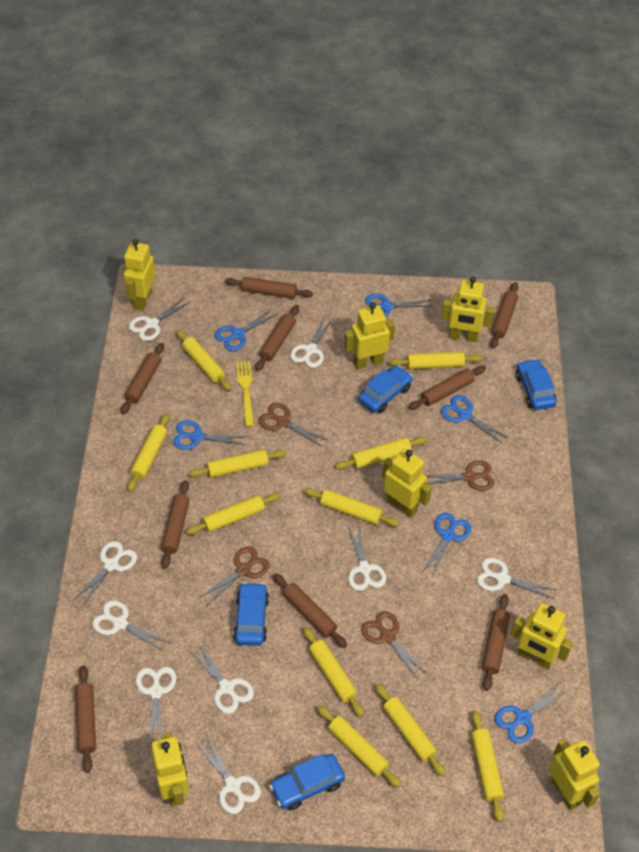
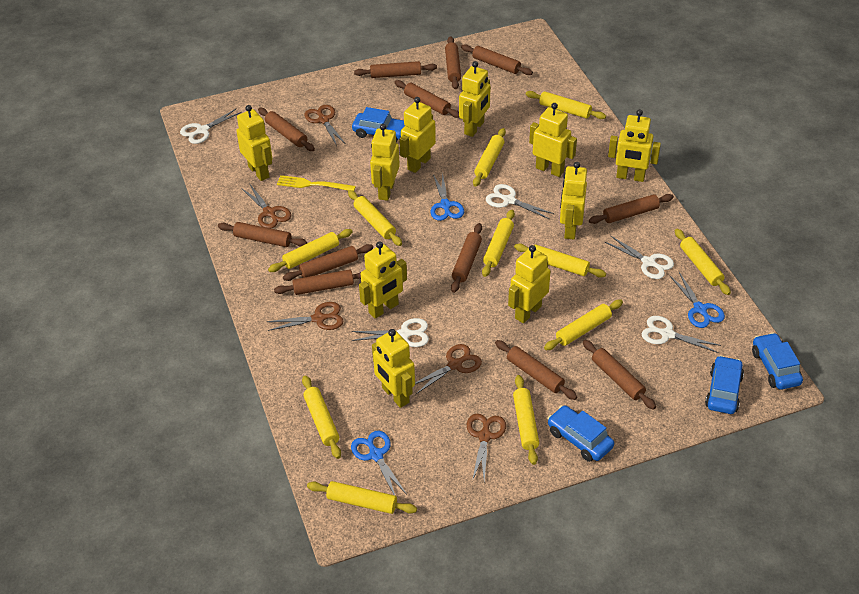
blue scissors: [173,420,246,450] [215,309,278,351] [365,294,433,317] [422,513,471,578] [441,395,509,444] [495,682,570,743] = 6 -> [351,431,406,495] [431,172,464,221] [670,272,725,328] = 3
brown rolling pin: [75,665,96,773] [121,343,164,414] [161,480,190,569] [225,277,313,299] [256,305,299,371] [273,574,348,648] [409,365,486,410] [482,594,510,691] [491,282,518,348] = 9 -> [218,222,307,247] [258,108,315,151] [274,269,361,295] [283,244,373,281] [354,61,437,78] [394,80,459,118] [445,36,461,89] [451,223,482,293] [461,44,533,75] [495,340,577,400] [583,340,656,410] [589,194,674,224] = 12
brown scissors: [199,547,270,606] [258,403,327,447] [361,611,428,679] [426,460,494,491] = 4 -> [241,183,291,228] [266,302,344,331] [304,105,345,146] [415,344,482,394] [467,414,506,481] = 5
white scissors: [72,541,137,606] [92,600,170,652] [129,297,191,341] [136,667,177,746] [189,644,254,714] [196,736,261,814] [290,316,333,368] [348,524,386,591] [477,558,556,599] = 9 -> [180,108,242,144] [352,318,429,347] [486,184,554,219] [605,236,674,279] [641,316,721,353] = 5
yellow robot: [124,239,156,310] [151,733,189,806] [344,302,395,369] [382,449,432,518] [441,277,494,342] [511,603,573,669] [549,738,600,810] = 7 -> [236,105,272,181] [359,241,407,319] [370,124,400,201] [372,329,415,408] [399,97,436,173] [459,61,491,137] [508,245,551,323] [529,103,577,177] [560,162,587,239] [608,109,661,182] = 10

